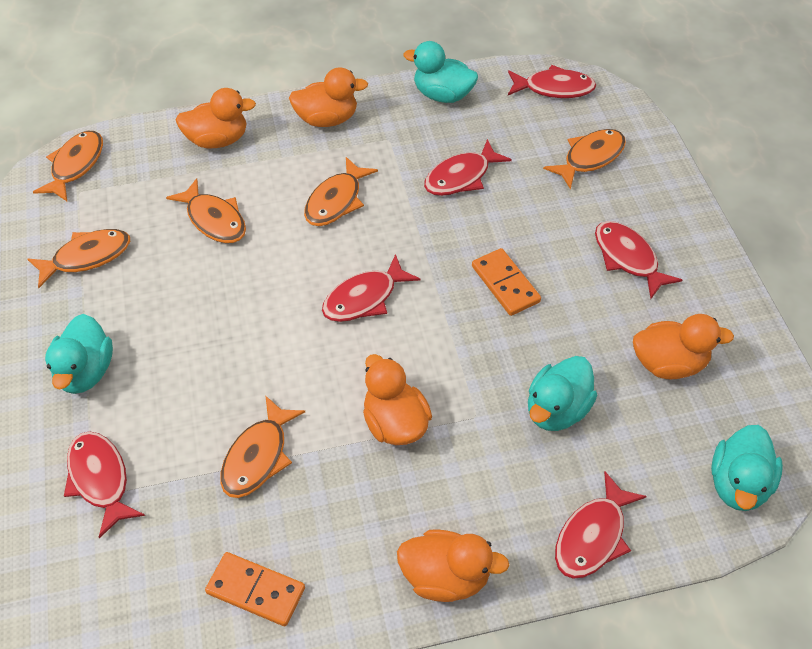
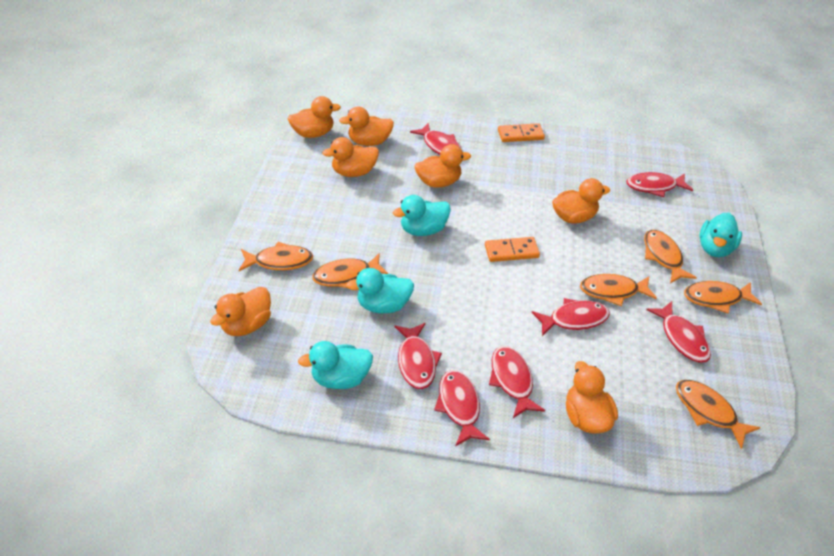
orange duck: [176,88,256,148] [289,67,368,127] [363,354,432,445] [397,529,510,602] [633,314,734,379] = 5 -> [210,287,271,336] [288,96,341,138] [322,137,379,177] [339,106,394,146] [415,144,471,187] [552,178,610,224] [566,361,618,433] = 7
red fish: [64,431,145,538] [322,254,420,322] [424,139,512,196] [508,65,596,98] [555,472,647,579] [595,221,682,299] = 6 -> [394,323,442,389] [410,123,462,155] [434,370,490,446] [489,346,545,418] [532,298,610,336] [627,172,693,197] [646,301,711,363] = 7

